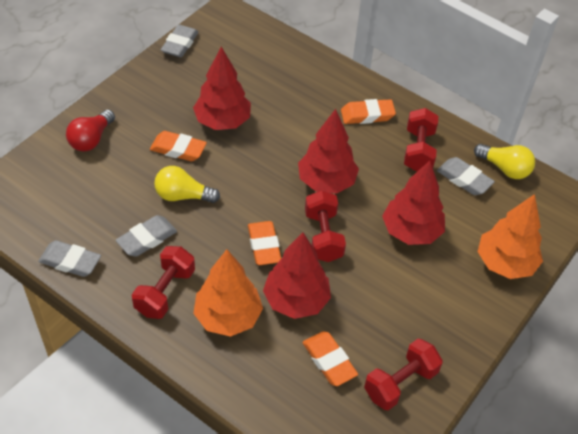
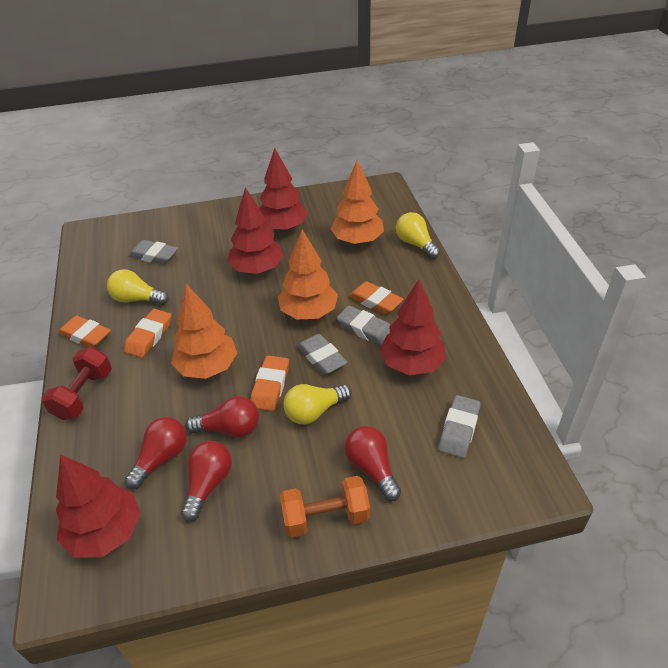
orange dumbbell: none = 0 -> [280,476,370,538] = 1
orange tree: [193,249,263,337] [478,194,543,279] = 2 -> [171,284,237,379] [278,229,338,319] [330,160,384,245] = 3
red dumbbell: [132,246,195,319] [305,190,346,262] [364,339,443,410] [404,108,438,172] = 4 -> [42,347,112,420] = 1
red light bulb: [66,110,115,152] = 1 -> [125,417,187,489] [181,441,232,522] [186,396,259,437] [345,426,401,501] = 4
yellow light bulb: [154,166,220,203] [474,144,535,179] = 2 -> [107,269,169,305] [283,384,352,425] [396,212,440,259] = 3

